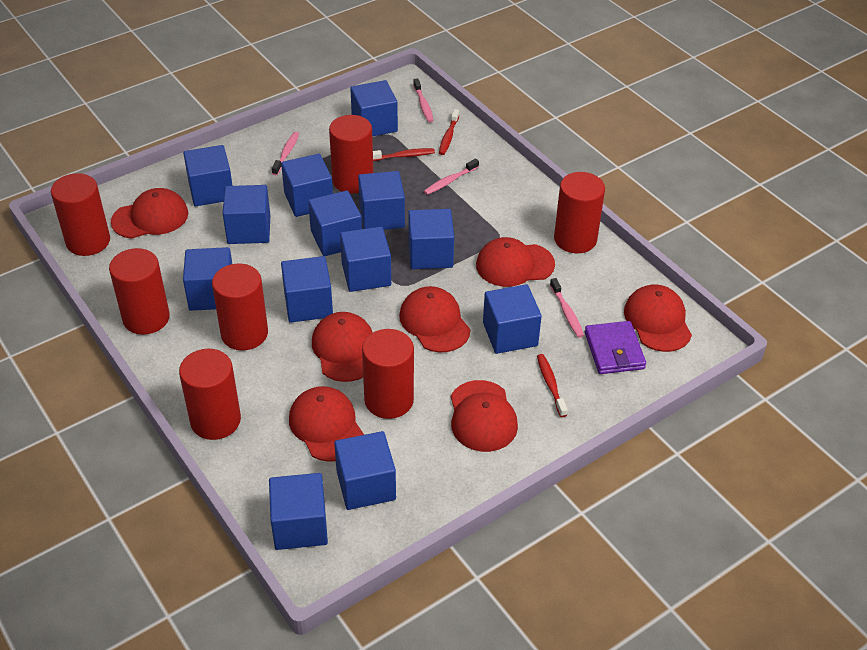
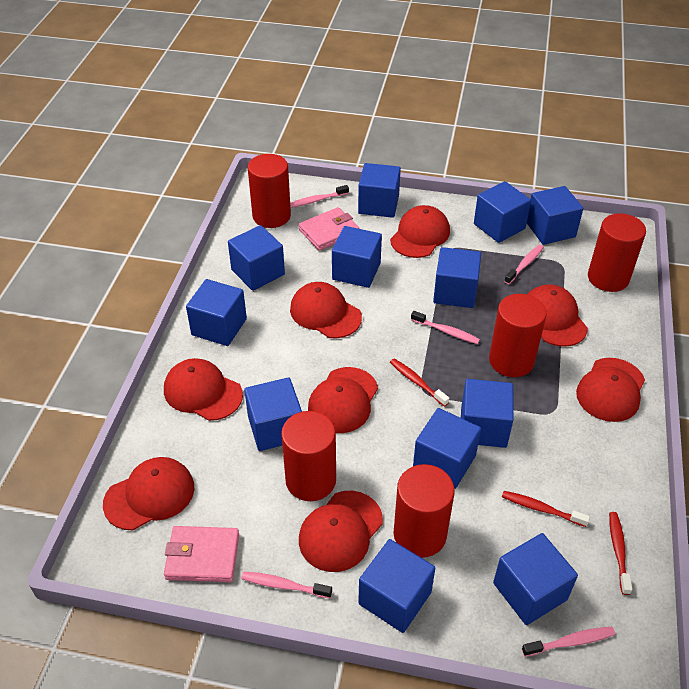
blue cube: [183,145,232,207] [183,247,232,311] [223,185,270,244] [269,473,328,550] [281,154,333,217] [281,256,333,323] [308,191,362,256] [334,431,396,510] [340,227,391,292] [350,80,398,137] [358,171,405,230] [408,209,454,269] [483,284,542,354] = 13 -> [186,279,247,346] [228,225,285,291] [244,377,302,451] [332,226,382,288] [358,163,401,218] [358,539,435,633] [413,408,481,489] [433,247,481,308] [461,379,514,448] [474,181,531,243] [493,533,578,625] [527,186,583,245] = 12
pink toothbrush: [272,132,299,175] [413,78,433,122] [424,159,479,195] [550,278,584,338] = 4 -> [241,571,332,598] [290,185,349,208] [411,311,480,344] [504,245,544,284] [522,627,615,657] = 5
pink wallet: none = 0 -> [164,526,239,582] [298,207,360,251] = 2
purple wallet: [585,321,646,374] = 1 -> none = 0
red cap: [111,188,188,239] [289,386,364,462] [312,312,373,382] [399,286,471,353] [451,380,518,452] [476,237,555,287] [624,284,692,352] = 7 -> [103,457,194,530] [164,358,243,421] [290,282,362,338] [299,491,383,572] [308,367,378,433] [390,205,450,258] [527,284,588,347] [576,358,645,422] = 8
red cylinder: [51,173,110,256] [109,248,170,335] [179,349,241,440] [212,264,268,350] [329,115,373,194] [362,329,414,419] [554,172,605,253] = 7 -> [248,154,291,228] [281,411,336,501] [394,464,455,558] [489,294,547,377] [588,213,646,292] = 5

